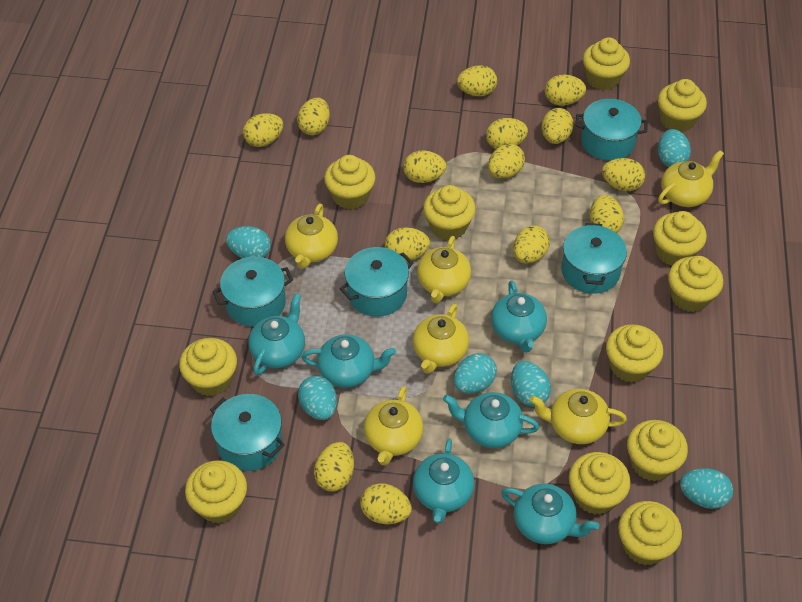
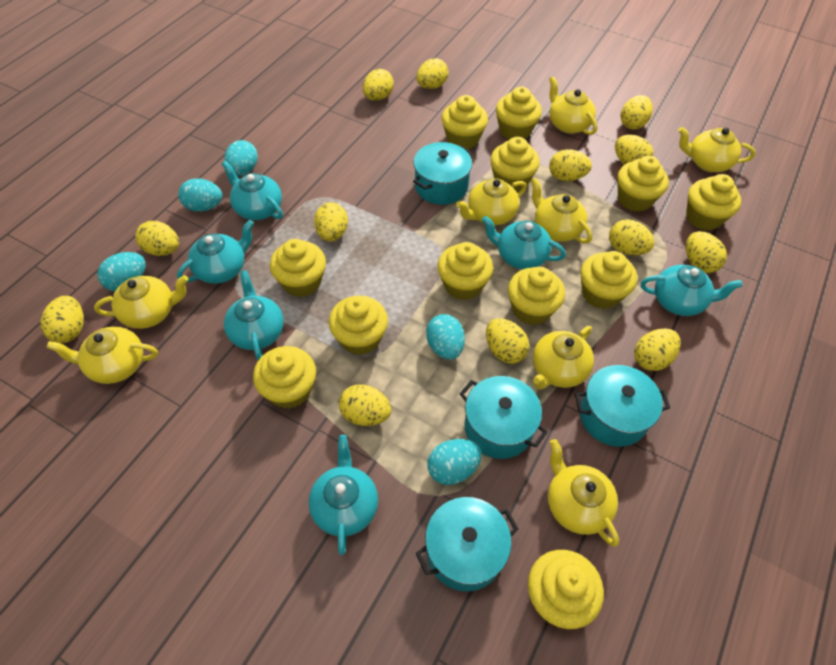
turquoise egg: [226,226,271,258] [298,376,337,420] [454,353,497,394] [511,361,551,407] [658,129,691,167] [680,468,733,509] = 6 -> [97,252,146,291] [178,179,223,212] [224,140,258,176] [426,314,465,360] [427,439,482,485] = 5
turquoise pot: [210,394,285,471] [213,257,293,327] [340,247,413,317] [561,223,627,294] [576,99,647,161] = 5 -> [413,142,472,205] [416,497,519,592] [459,376,548,459] [575,365,670,447] = 4
yellow egg: [243,113,283,147] [297,98,330,135] [314,442,354,491] [360,483,412,524] [385,227,430,261] [403,150,447,183] [457,66,497,96] [486,118,528,149] [488,144,525,179] [513,225,550,264] [542,108,574,144] [545,75,586,106] [590,195,624,233] [602,158,645,191] = 14 -> [40,296,84,343] [135,221,179,256] [314,202,348,242] [339,385,391,426] [363,69,394,101] [416,58,449,89] [486,318,529,364] [549,149,592,181] [609,219,654,255] [615,135,654,165] [621,95,653,130] [634,328,681,371] [686,231,727,273] = 13
yellow teapot: [285,204,338,269] [364,386,423,466] [413,304,469,374] [417,236,471,303] [530,389,627,444] [658,150,724,207] = 6 -> [46,327,158,384] [94,275,189,329] [456,178,527,225] [531,178,592,244] [533,326,594,389] [548,439,619,546] [549,76,597,135] [678,127,756,172] = 8

